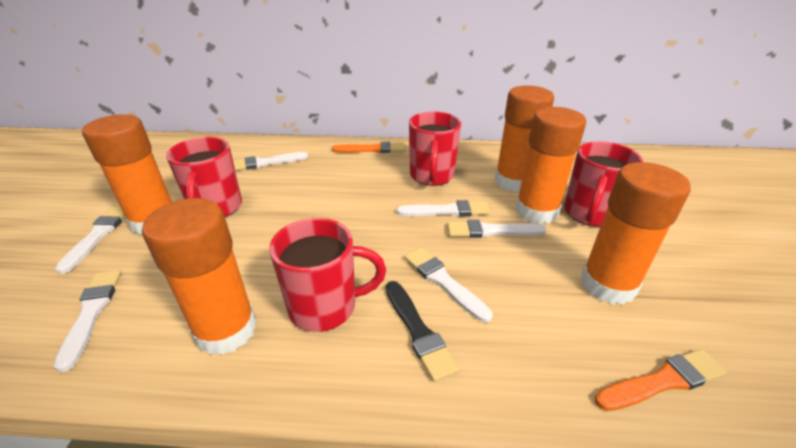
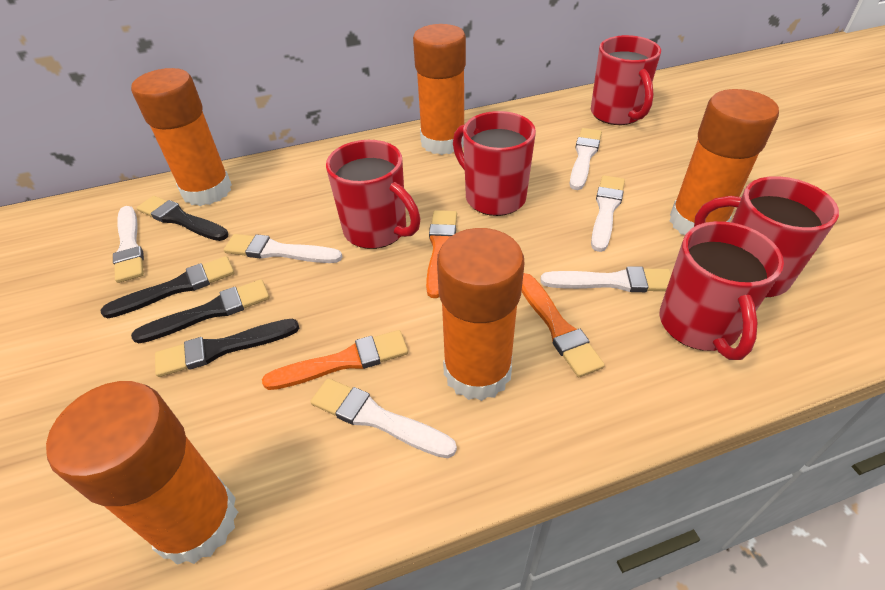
black brush: [386,281,459,382] = 1 -> [100,256,234,318] [131,279,270,344] [137,196,228,241] [155,319,299,377] = 4
orange brush: [332,142,405,153] [595,349,727,411] = 2 -> [262,330,408,390] [426,210,457,298] [522,273,605,377] = 3
red mug: [166,137,242,217] [269,218,386,332] [409,111,461,186] [564,141,643,227] = 4 -> [326,140,421,249] [453,111,536,216] [591,35,661,125] [660,221,784,360] [694,176,839,298] = 5

